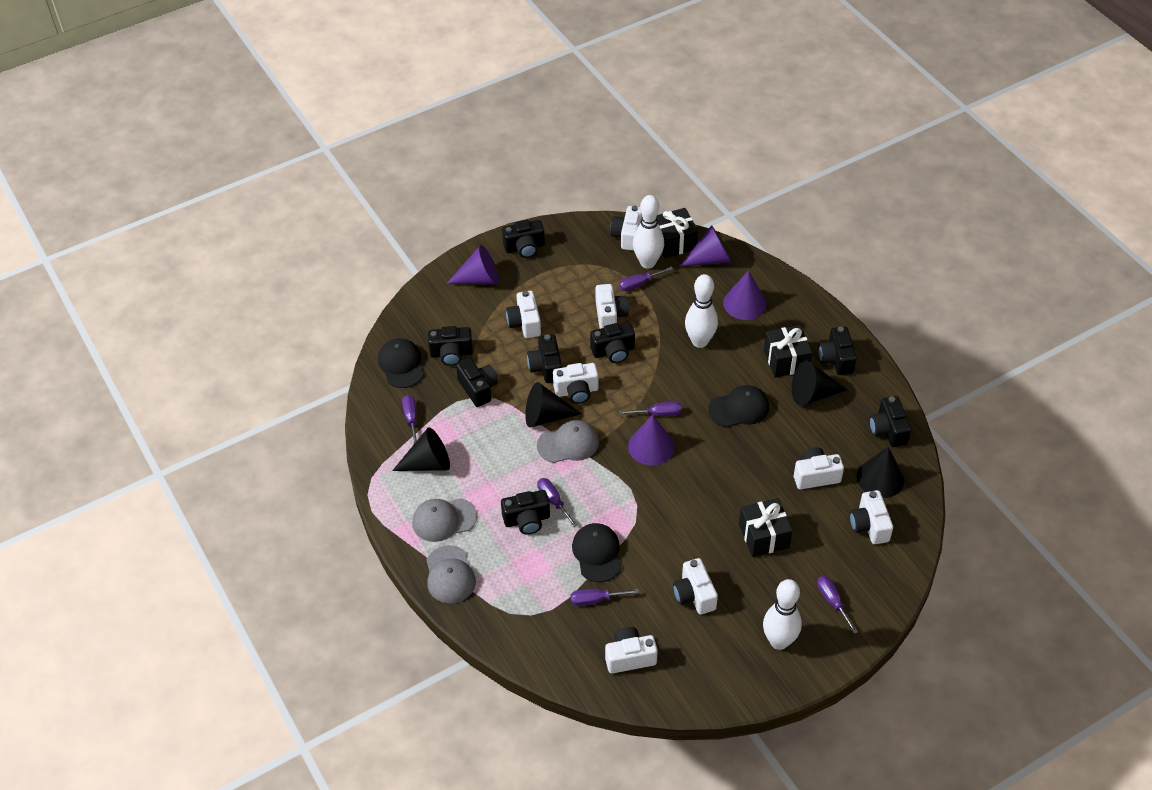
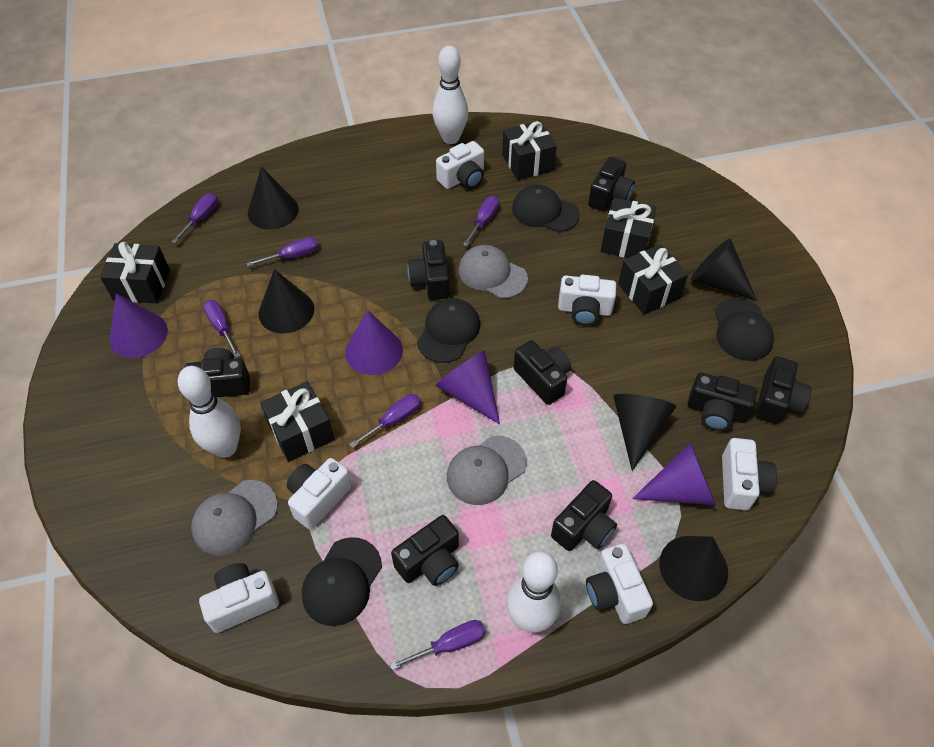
black cap: [378,338,424,388] [572,523,621,582] [708,385,769,427] = 3 -> [302,537,382,626] [417,298,480,363] [512,185,580,232] [715,298,774,361] = 4
black cone: [392,427,450,471] [525,382,582,427] [792,361,847,406] [857,447,904,498] = 4 -> [248,167,299,230] [258,269,314,333] [613,394,676,471] [659,536,728,601] [691,239,757,301] = 5
black gift: [657,208,698,258] [739,498,793,557] [764,325,812,378] = 3 -> [100,242,170,303] [261,381,335,462] [502,121,557,180] [601,198,657,258] [618,244,688,315] = 5
white camera: [506,291,541,338] [553,363,598,404] [595,284,629,329] [605,627,658,674] [610,205,642,251] [673,558,718,614] [794,447,844,489] [850,490,893,544] = 8 -> [199,563,279,633] [287,458,352,530] [436,141,484,189] [558,275,616,326] [586,544,653,624] [722,438,777,510] = 6

